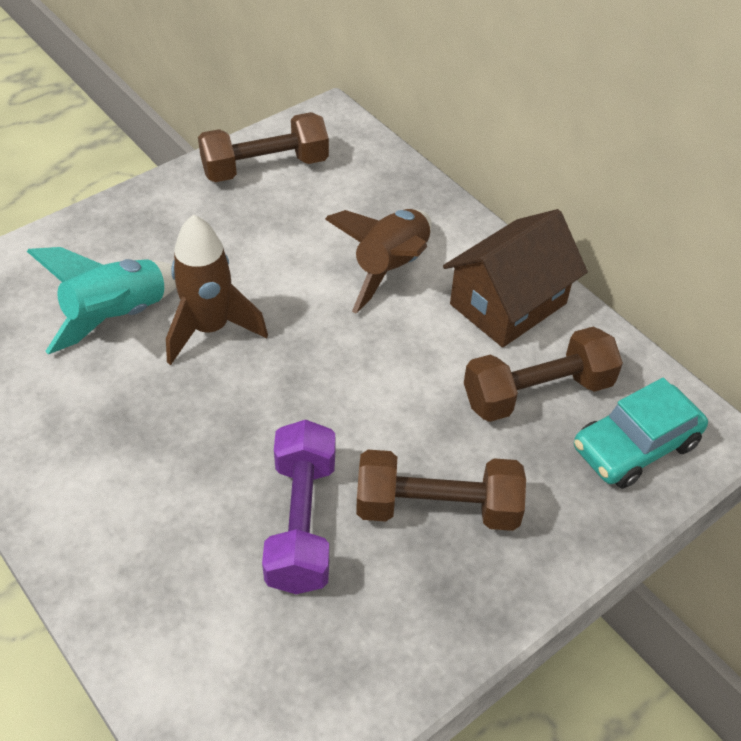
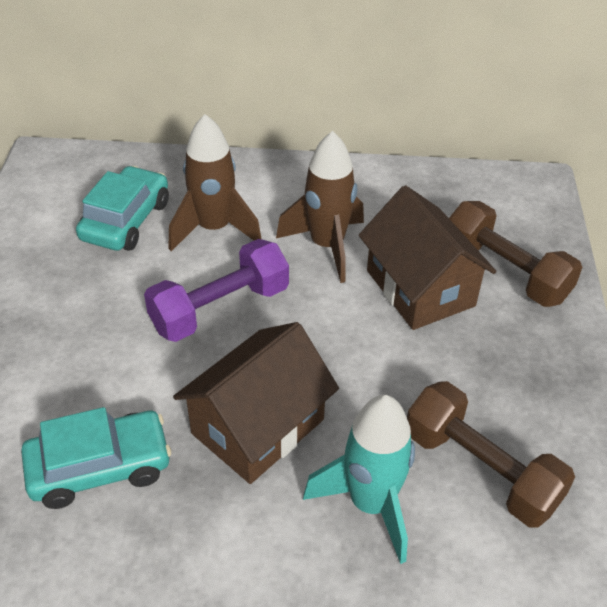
brown dumbbell: [198,112,329,182] [356,450,526,531] [464,327,623,422] = 3 -> [407,381,575,528] [449,201,582,307] = 2
brown house: [443,209,588,347] = 1 -> [173,322,339,484] [359,185,496,330] = 2
turquoise car: [574,378,708,489] = 1 -> [21,407,171,509] [76,166,169,251] = 2

